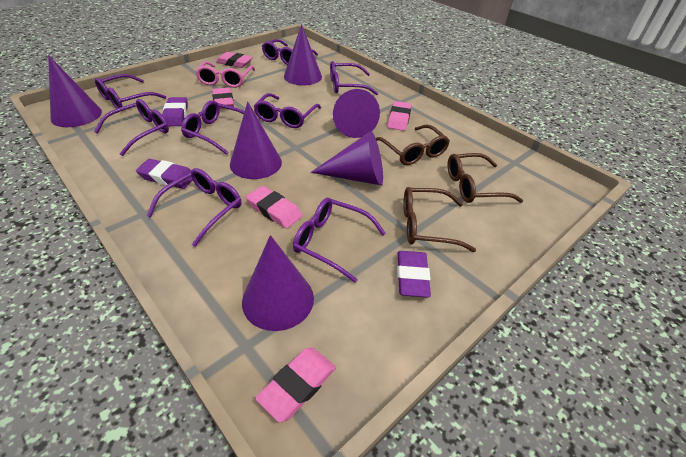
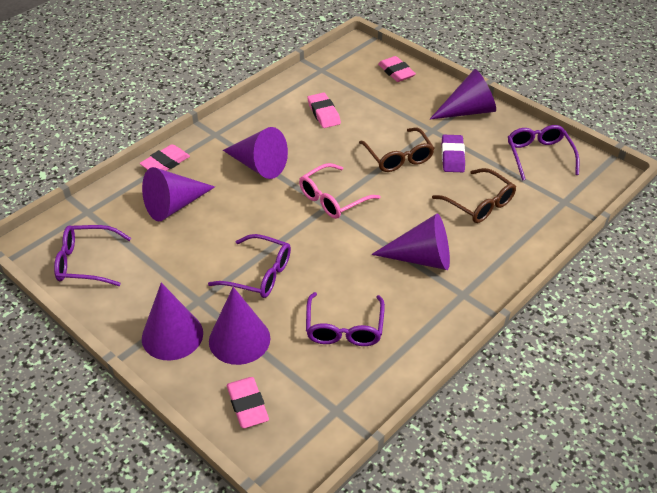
brown glasses: [376,125,450,165] [403,187,476,252] [448,153,523,203] = 3 -> [359,128,434,172] [432,168,516,223] = 2
pink eraser: [212,87,234,109] [216,52,253,68] [246,186,302,228] [255,348,336,423] [387,101,412,131] = 5 -> [140,144,190,171] [227,377,269,428] [307,93,341,128] [378,56,416,82] = 4
purple eraser: [136,159,192,189] [162,97,188,126] [397,251,431,298] = 3 -> [442,135,465,172] = 1
purple glasses: [94,99,169,156] [95,74,166,109] [147,168,242,247] [181,100,245,155] [253,93,321,128] [262,39,318,65] [293,198,386,283] [330,61,378,95] = 8 -> [54,225,131,286] [208,234,291,298] [306,292,385,346] [508,125,579,181] = 4

